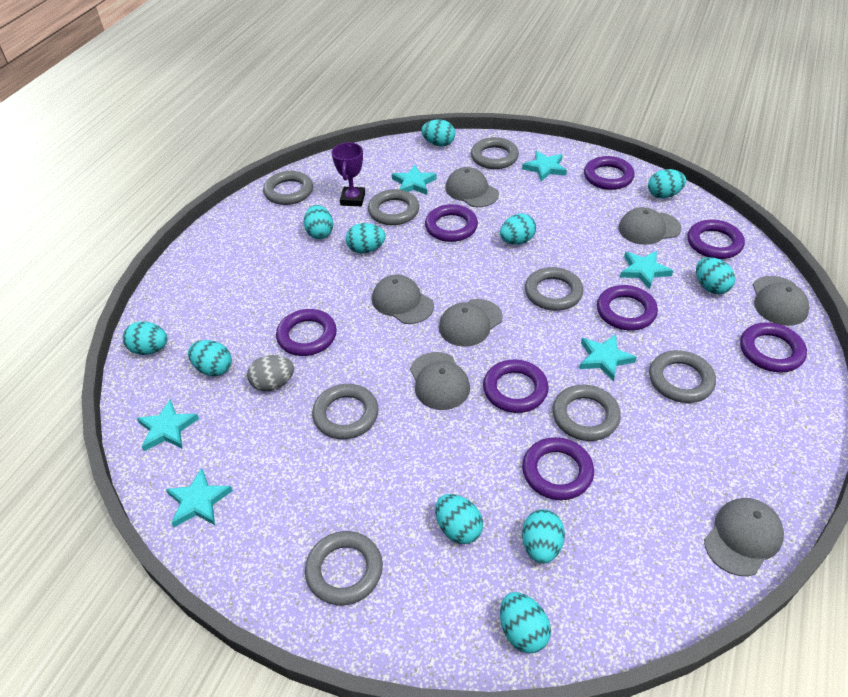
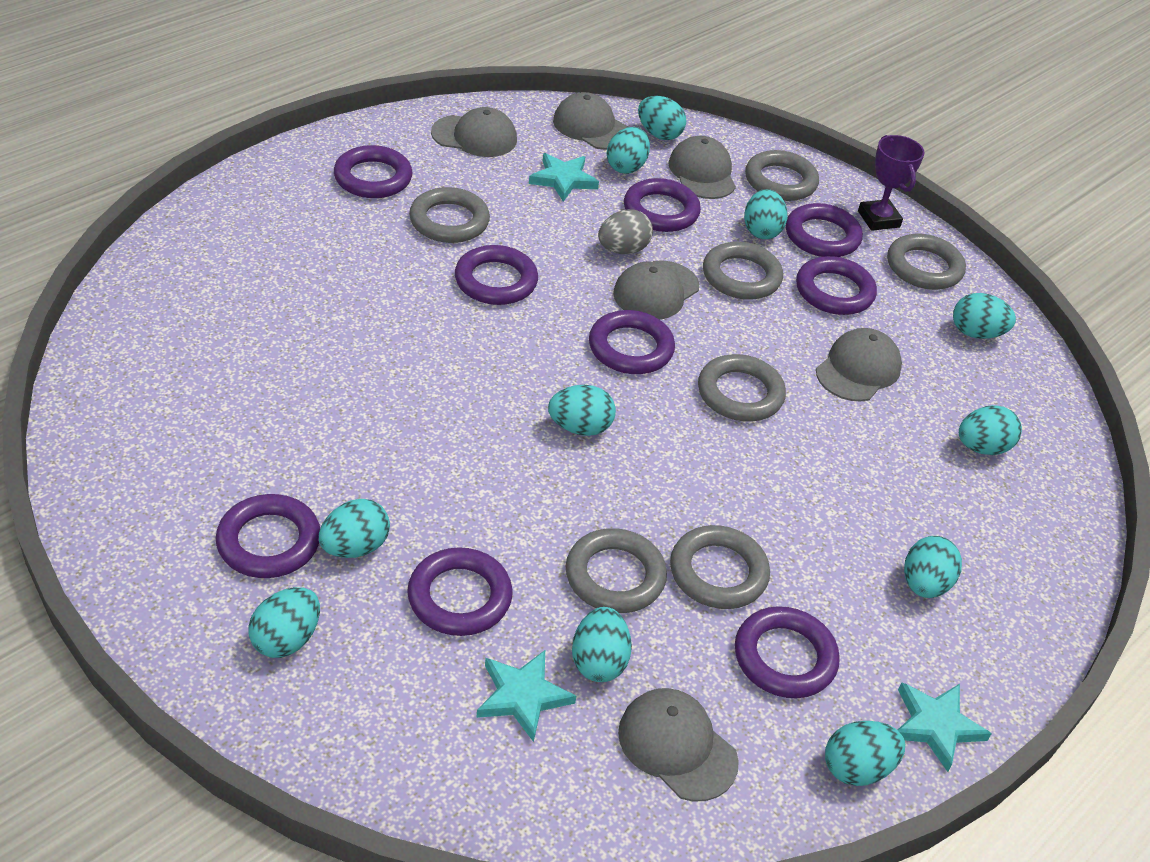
grey cap: [372,275,434,324] [410,352,470,410] [439,299,503,347] [445,167,499,207] [619,207,681,245] [704,498,784,576] [753,276,810,326] = 7 -> [431,107,517,157] [553,92,629,150] [613,260,699,320] [618,688,739,802] [668,136,736,199] [816,328,902,402] = 6
grey ring: [263,171,313,205] [305,531,383,605] [312,384,379,439] [368,189,419,225] [471,137,519,169] [525,267,583,311] [552,385,621,441] [649,350,716,403] = 8 -> [409,187,490,243] [566,528,667,613] [670,525,770,609] [698,354,786,421] [703,242,783,300] [745,150,819,201] [887,234,966,290] = 7
purple ring: [276,309,337,356] [425,204,478,242] [483,359,549,413] [522,437,594,500] [584,156,635,190] [597,285,658,331] [688,220,745,259] [740,323,807,373] = 8 -> [216,494,320,578] [334,145,412,198] [407,547,513,636] [455,245,538,305] [589,310,675,374] [624,178,701,232] [735,606,840,698] [786,203,863,257] [796,256,877,315] = 9
turquoise star: [137,399,199,451] [166,468,233,527] [392,165,437,195] [522,151,567,182] [579,334,637,382] [620,251,673,289] = 6 -> [476,650,576,742] [529,153,599,202] [898,682,992,772] = 3

